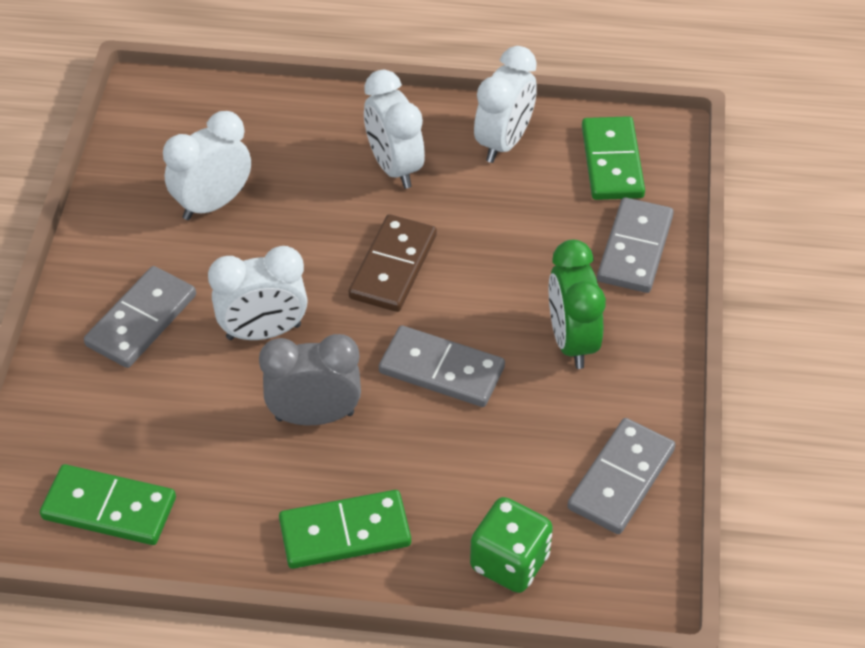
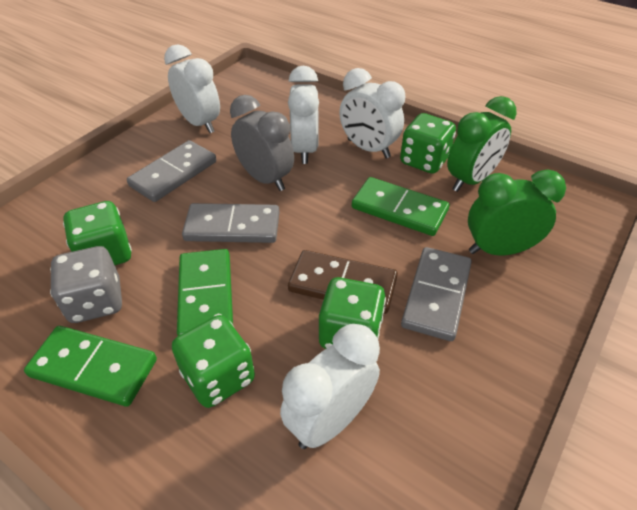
green clock: [548,240,606,369] = 1 -> [447,96,517,192] [468,169,566,255] = 2
green dice: [470,497,553,593] = 1 -> [63,201,132,265] [172,315,255,408] [319,277,386,349] [400,113,456,174] = 4
grey dice: none = 0 -> [50,246,122,323] = 1
grey domino: [84,266,196,368] [379,325,505,407] [567,418,675,534] [597,197,674,293] = 4 -> [127,140,216,202] [182,203,279,243] [401,247,472,341] = 3

